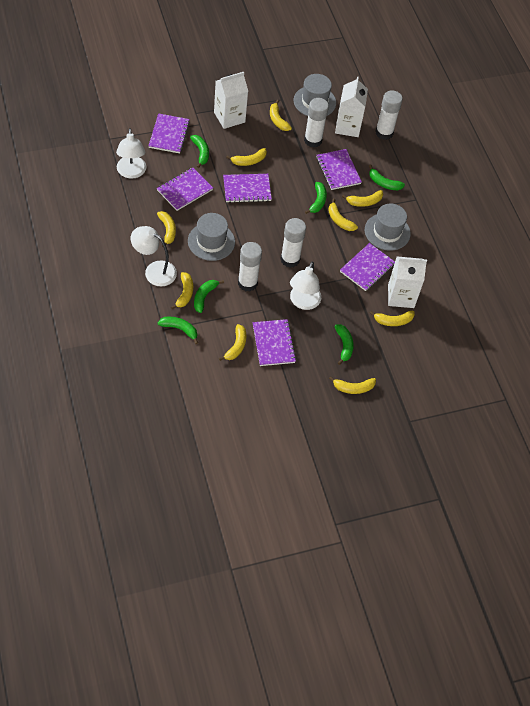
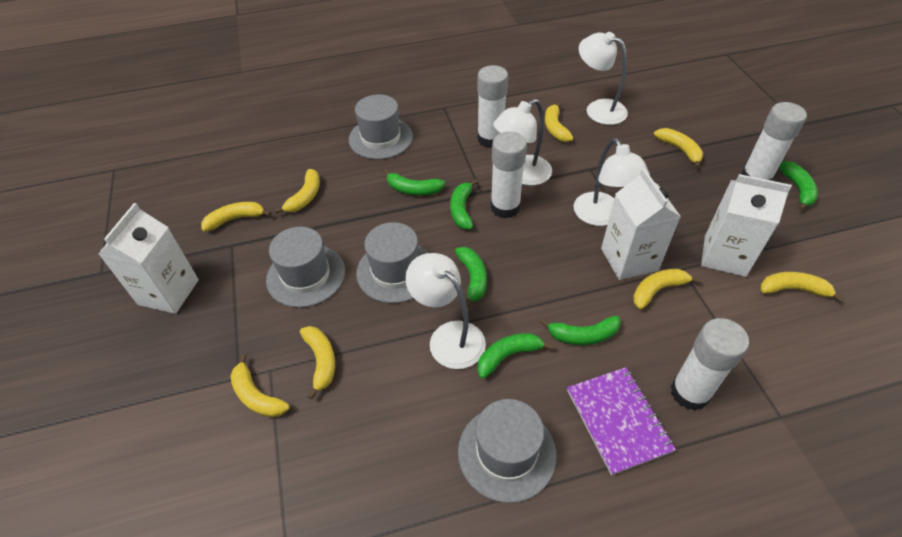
grey hat: [188,213,235,261] [294,74,336,116] [365,204,411,251] = 3 -> [266,227,345,308] [349,94,413,159] [356,222,428,303] [458,399,556,503] = 4
purple notebook: [148,113,190,153] [157,168,213,211] [223,174,272,203] [253,319,296,366] [316,149,362,190] [340,243,395,291] = 6 -> [567,367,676,475] = 1
white lamp: [116,128,146,179] [131,226,177,286] [290,261,321,310] = 3 -> [405,253,486,369] [493,99,552,186] [574,138,650,226] [579,32,628,125] = 4
yellow banana: [157,211,176,248] [171,272,193,310] [219,324,246,361] [226,148,267,166] [270,100,292,131] [328,199,358,231] [329,376,376,394] [342,190,383,207] [370,311,415,326] = 9 -> [201,202,271,231] [231,354,290,418] [274,169,320,214] [300,326,335,399] [545,102,573,142] [633,269,701,309] [654,128,703,169] [760,272,844,303] = 8

